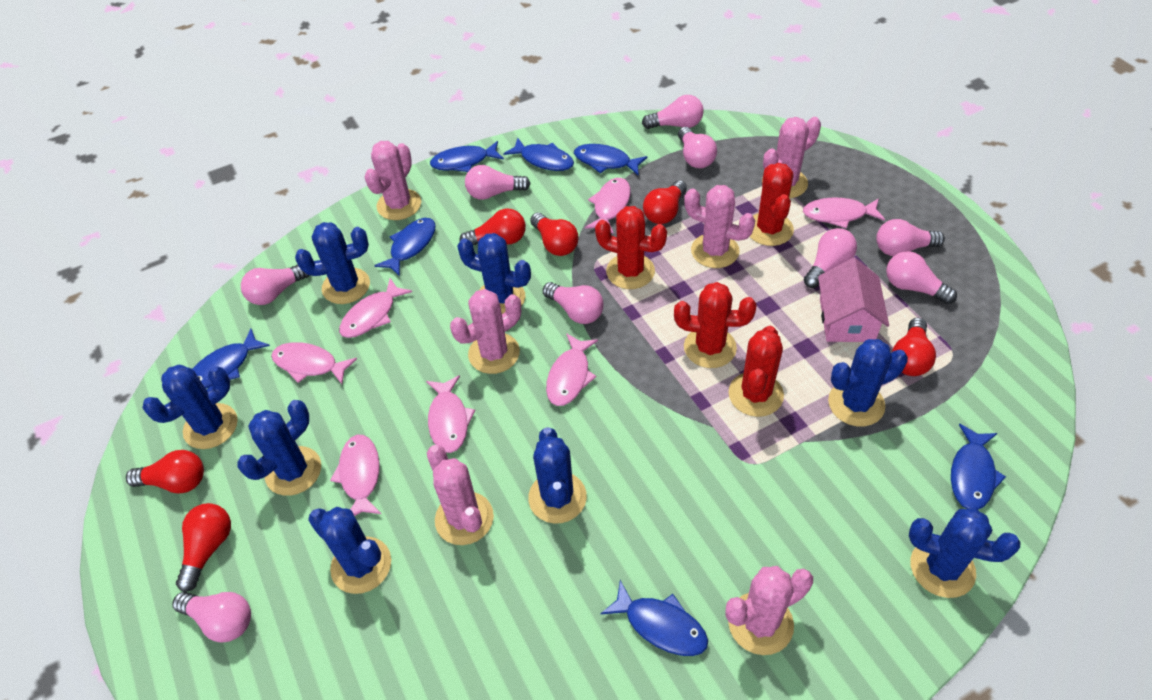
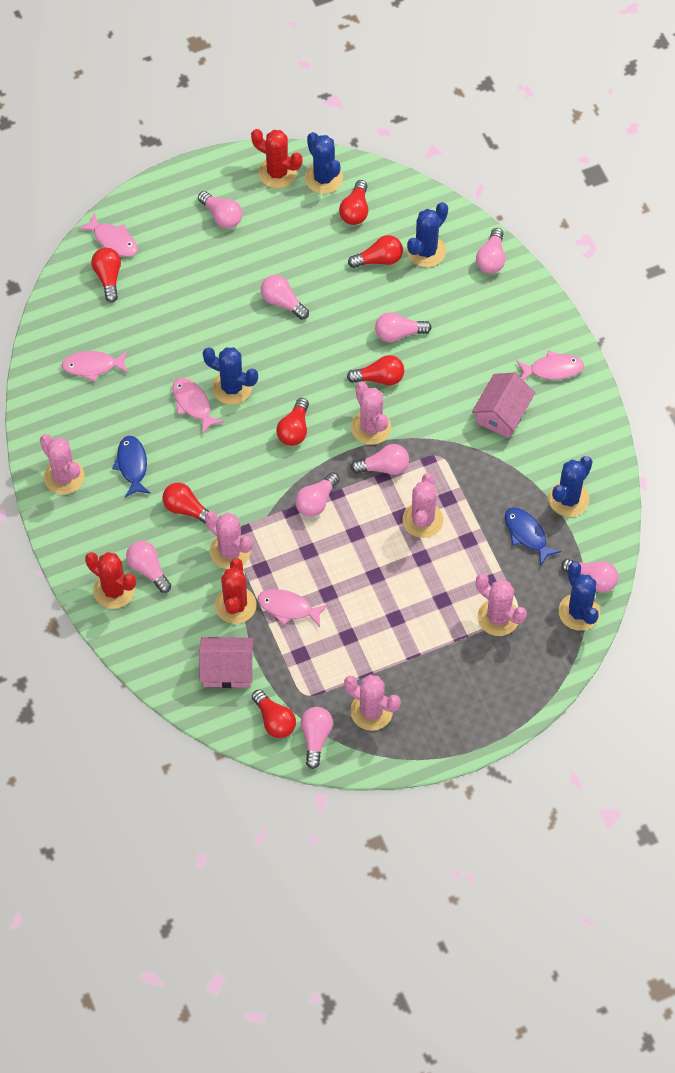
blue cactus: [142,365,238,449] [237,400,321,496] [295,222,370,304] [308,507,391,594] [457,233,531,314] [528,427,587,524] [828,339,908,427] [909,508,1020,598] = 8 -> [203,347,258,405] [305,132,343,194] [407,202,448,267] [548,456,593,517] [559,561,600,631] = 5
blue fish: [193,329,270,388] [374,218,436,276] [430,141,504,172] [503,138,574,171] [574,144,647,175] [601,580,708,656] [951,424,1006,510] = 7 -> [112,436,151,497] [505,507,561,566] = 2
pink fish: [271,342,357,384] [330,435,381,516] [339,278,412,338] [426,375,475,453] [546,333,598,406] [585,178,631,234] [803,198,885,229] = 7 -> [62,351,128,382] [78,212,138,257] [172,378,224,435] [258,589,328,627] [516,350,584,380] = 5
pink house: [818,258,889,342] = 1 -> [199,637,254,688] [472,373,535,438] = 2
red cactus: [595,206,667,289] [674,282,756,368] [728,326,784,417] [750,163,794,246] = 4 -> [85,552,136,609] [215,558,257,624] [251,129,302,188] = 3
red light bulb: [126,450,204,494] [176,503,231,592] [459,209,526,245] [530,213,579,256] [643,180,687,224] [892,318,936,376] = 6 -> [91,248,121,303] [162,483,209,524] [252,689,296,738] [276,398,309,446] [339,180,368,225] [347,355,404,386] [348,235,403,268] = 7

